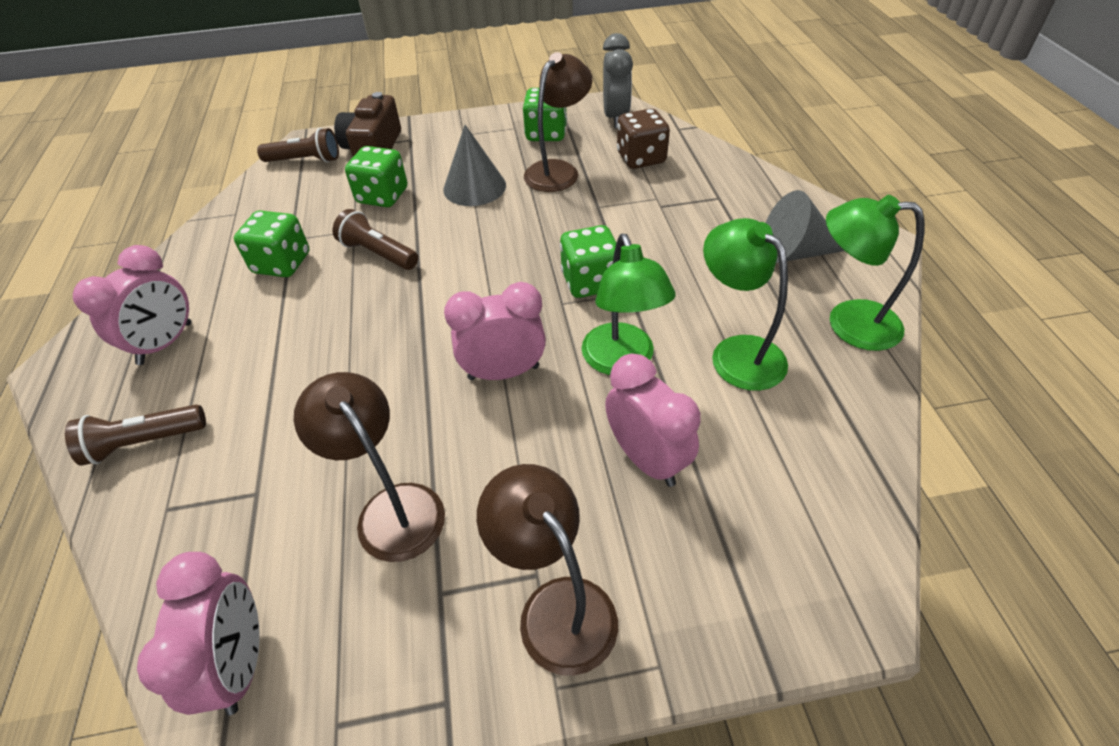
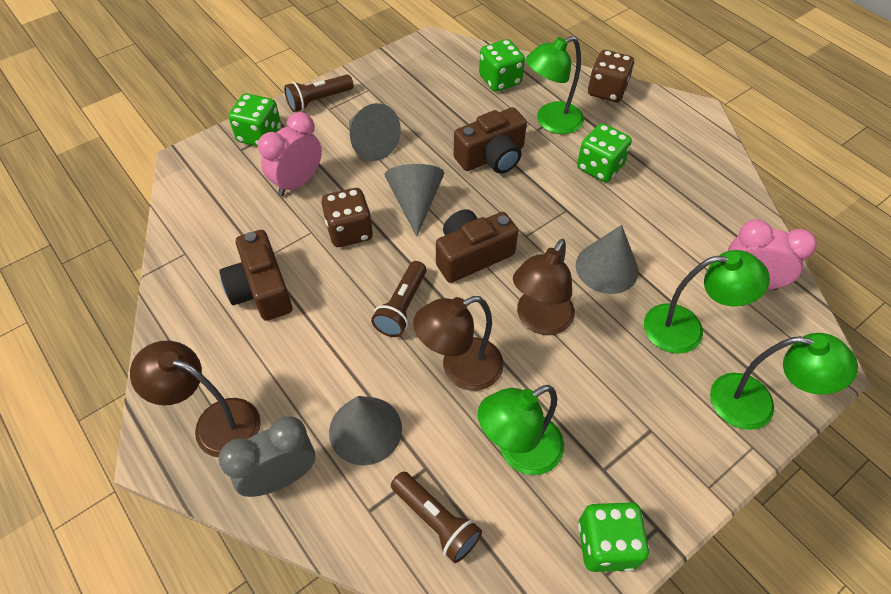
brown camera: [334,92,401,157] = 1 -> [219,230,292,321] [436,209,518,283] [454,107,527,174] = 3
brown dice: [617,108,670,169] = 1 -> [321,188,373,247] [588,50,634,102] = 2
green lamp: [582,234,676,375] [703,218,788,391] [826,195,924,351] = 3 -> [478,385,564,475] [526,36,584,134] [644,250,770,354] [710,333,858,430] = 4
grey cone: [443,125,506,206] [765,190,844,263] = 2 -> [329,396,402,466] [349,103,401,161] [384,164,444,237] [576,225,639,294] = 4
pink clock: [73,245,191,365] [137,552,260,716] [444,282,546,380] [605,354,701,487] = 4 -> [258,112,322,196] [728,219,817,290] = 2

